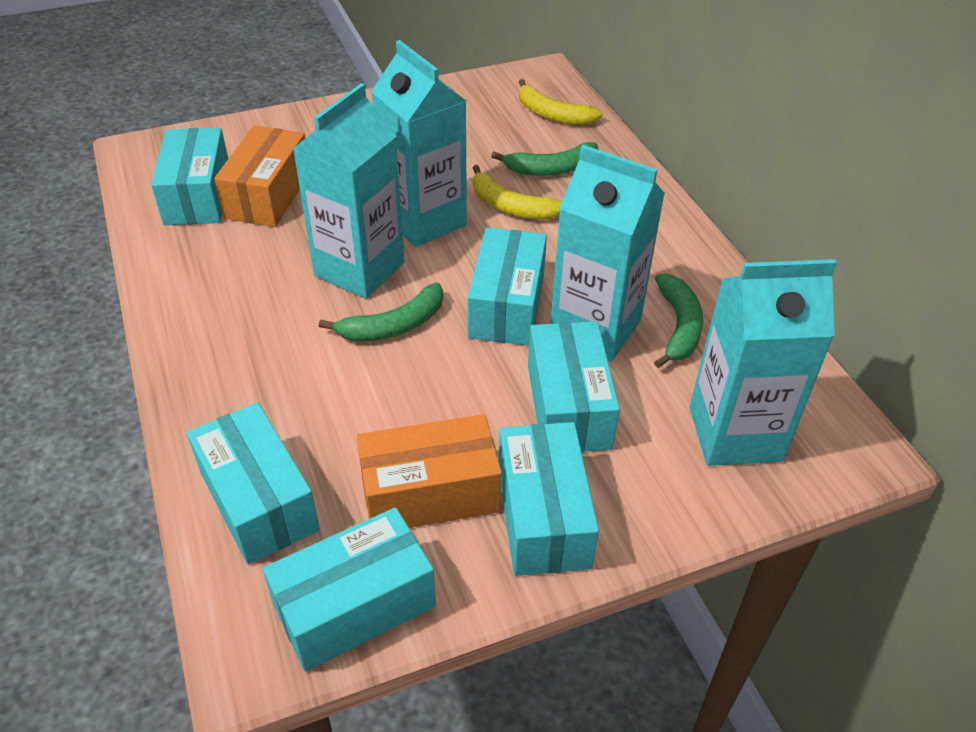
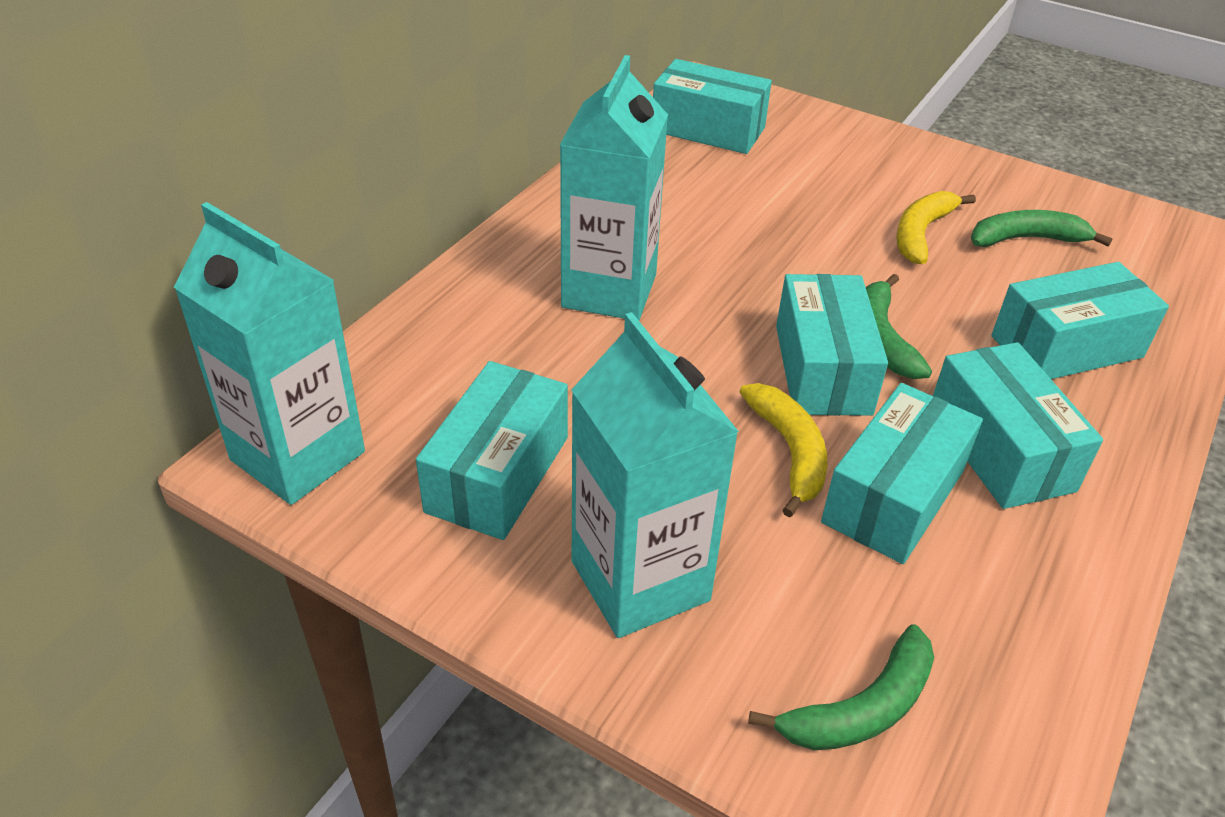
orange box: [214,126,305,227] [357,414,502,528] = 2 -> none = 0
turquoise carton: [293,83,404,299] [371,40,467,247] [550,145,665,362] [690,259,837,466] = 4 -> [174,202,365,505] [560,55,668,320] [571,312,739,638] = 3

